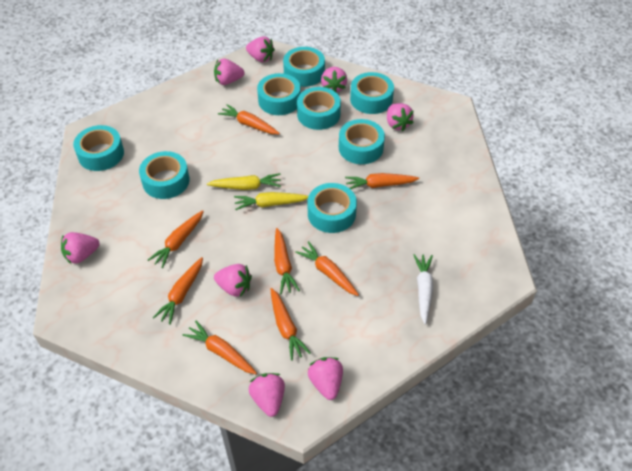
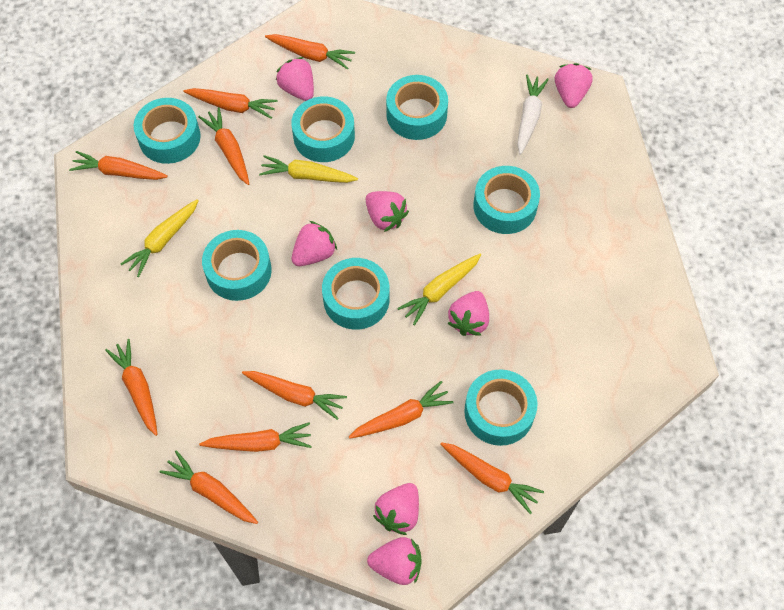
orange carrot: [148,210,204,268] [153,257,203,325] [183,321,257,374] [218,104,280,134] [271,288,311,361] [274,228,300,294] [295,241,359,296] [345,173,419,189] = 8 -> [69,151,168,180] [105,339,158,436] [160,450,258,524] [183,88,278,119] [198,107,249,185] [199,422,312,452] [242,371,347,420] [265,34,355,69] [349,381,453,439] [440,442,544,514] = 10
pink strawberry: [61,232,100,265] [214,58,245,85] [214,264,252,297] [246,36,275,62] [249,373,285,417] [308,357,343,400] [321,67,347,92] [387,103,414,131] = 8 -> [276,57,314,101] [291,221,337,266] [366,191,409,232] [367,537,422,585] [373,483,419,535] [448,291,489,336] [555,63,593,108] = 7
turquoise tape: [73,125,124,171] [139,151,190,199] [257,73,301,115] [283,47,325,87] [297,87,341,130] [308,183,357,233] [339,119,385,164] [350,72,394,114] = 8 -> [134,98,201,164] [202,230,272,301] [291,96,355,162] [322,258,390,330] [386,75,448,140] [464,369,537,446] [473,166,540,234] = 7
yellow carrot: [207,173,281,190] [234,192,308,210] = 2 -> [121,199,199,277] [259,155,358,183] [397,254,481,325] = 3

